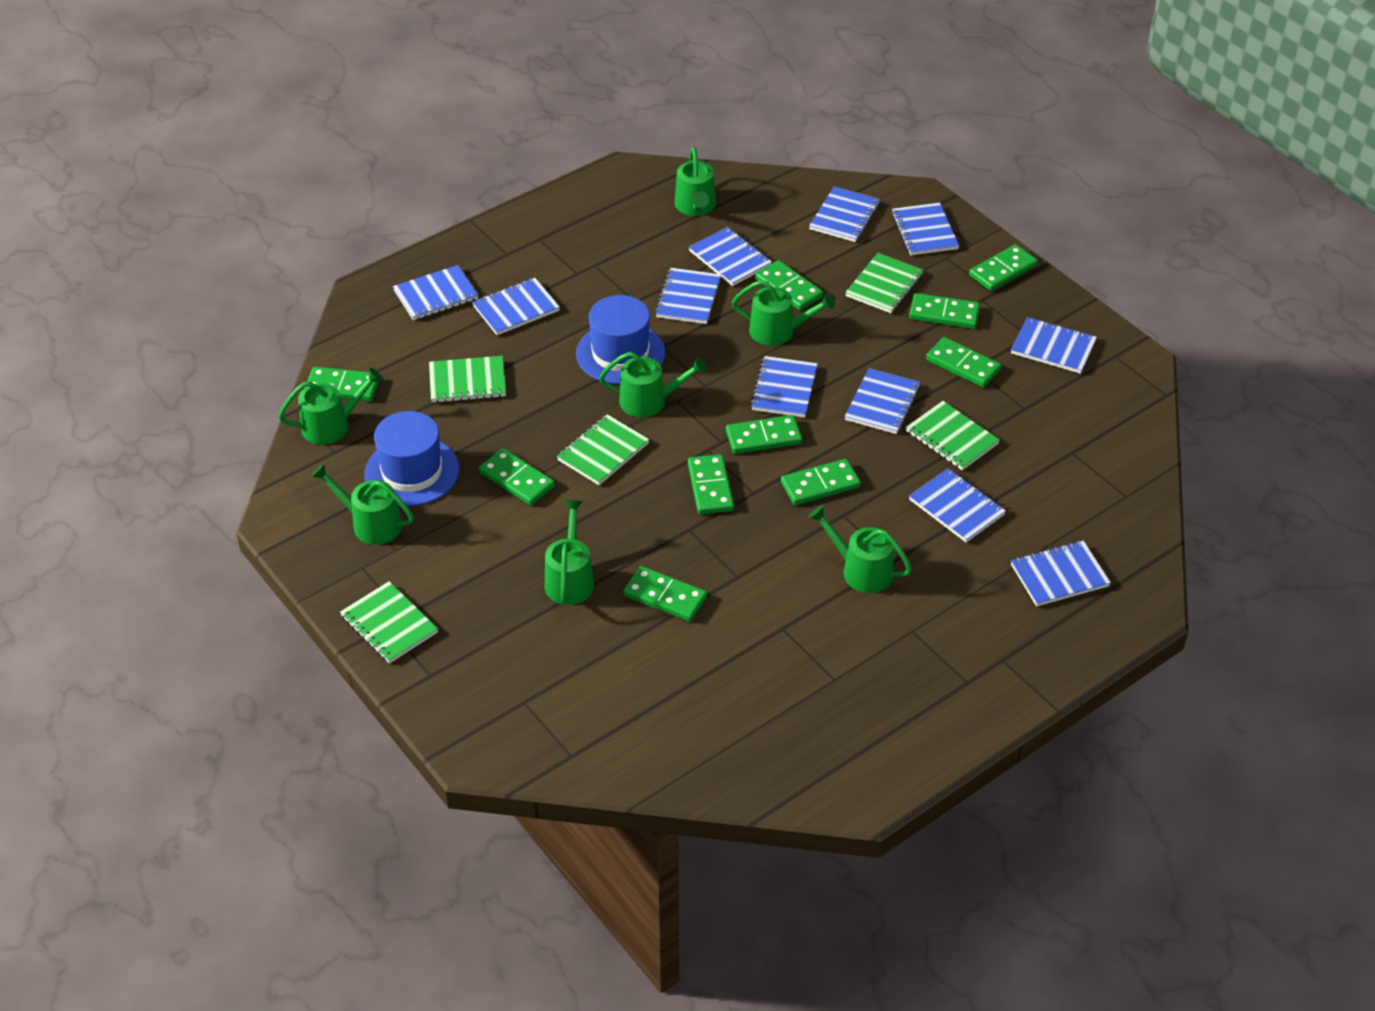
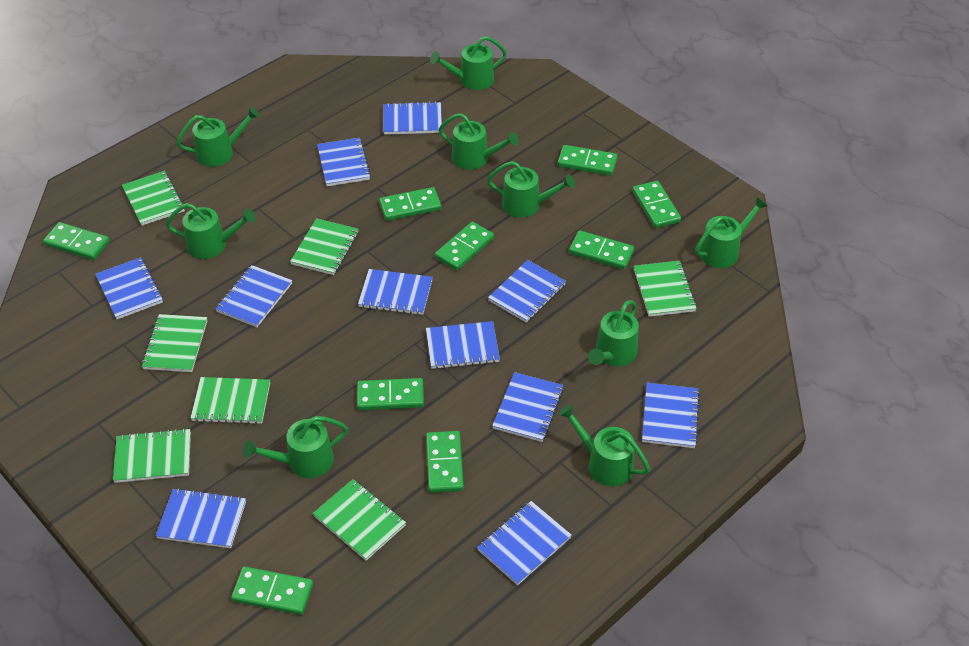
blue hat: [364,411,459,506] [576,295,665,384] = 2 -> none = 0
green domino: [305,367,379,402] [479,448,555,505] [623,566,707,622] [688,454,734,514] [726,415,802,454] [755,260,823,310] [781,459,861,505] [909,293,980,329] [926,337,1001,387] [969,244,1038,291] = 10 -> [43,222,110,260] [231,567,313,615] [357,378,424,410] [379,187,442,221] [426,431,464,493] [435,222,494,271] [558,145,617,176] [569,230,634,270] [632,181,681,228] = 9
green notebook: [340,581,438,664] [429,356,506,403] [557,414,649,485] [845,253,923,313] [906,401,1000,470] = 5 -> [113,428,191,483] [122,171,185,226] [141,314,207,372] [191,377,270,424] [290,218,359,275] [313,479,406,561] [634,261,697,317] = 7
green watering can: [278,368,383,445] [311,463,414,545] [545,500,594,605] [599,352,707,417] [675,147,716,216] [732,280,835,346] [808,505,912,593] = 7 -> [166,203,255,259] [177,107,260,167] [243,416,348,478] [430,36,507,90] [439,113,519,170] [487,161,575,218] [558,404,650,487] [588,300,639,366] [695,197,768,268] = 9

